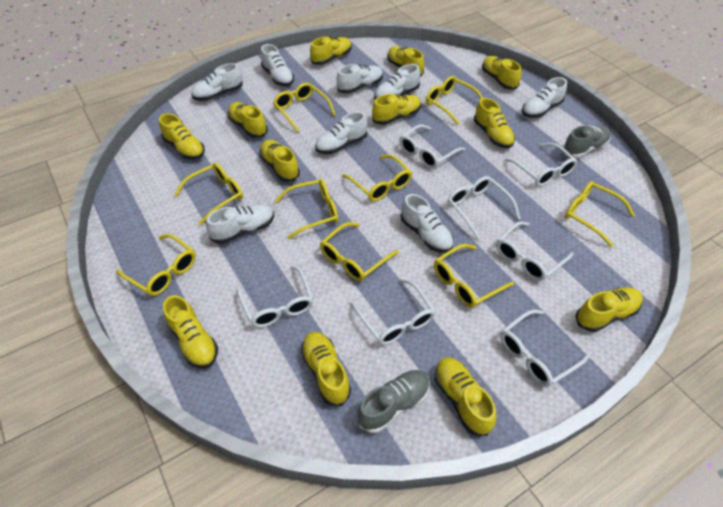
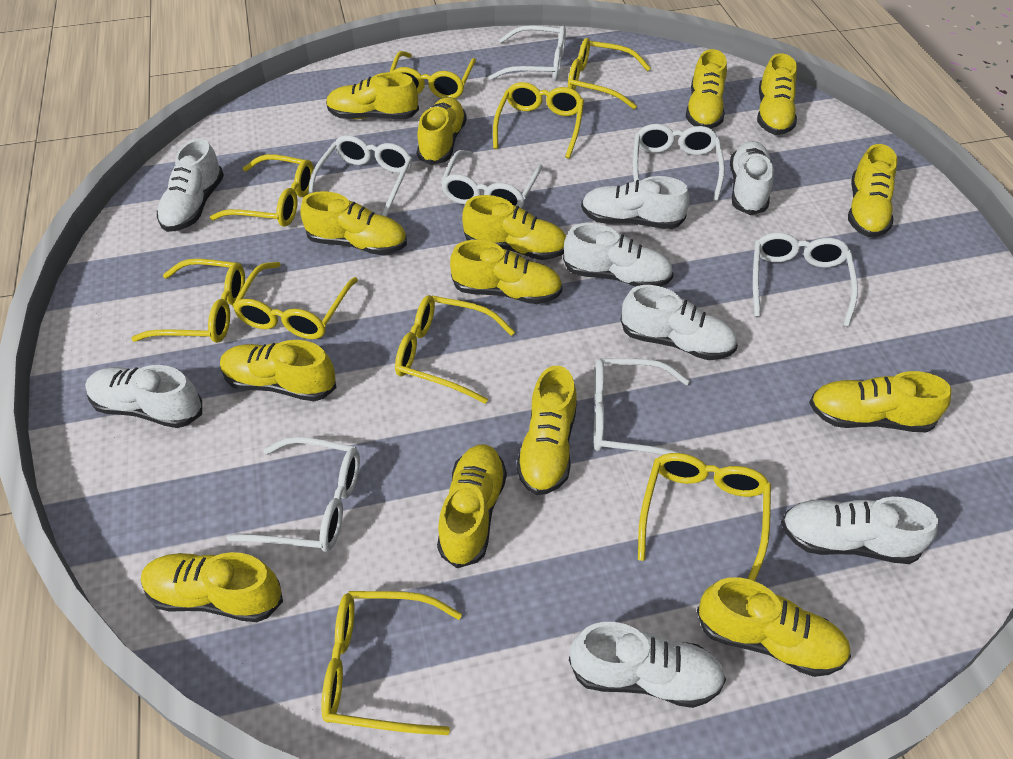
grey shoe: [357,370,430,433] [563,126,611,158] = 2 -> none = 0
yellow shoe: [159,113,205,160] [163,295,218,369] [228,102,268,138] [259,140,300,182] [301,332,351,406] [310,37,352,65] [372,94,421,125] [387,46,424,77] [435,357,496,436] [474,98,515,148] [482,56,521,89] [575,287,643,332] = 12 -> [141,552,283,622] [220,340,337,401] [300,191,407,255] [326,72,419,119] [417,97,467,165] [437,444,507,568] [450,240,563,304] [462,195,566,260] [516,366,577,495] [686,49,727,129] [697,577,851,677] [757,53,797,135] [809,371,951,432] [848,144,898,237] = 14

